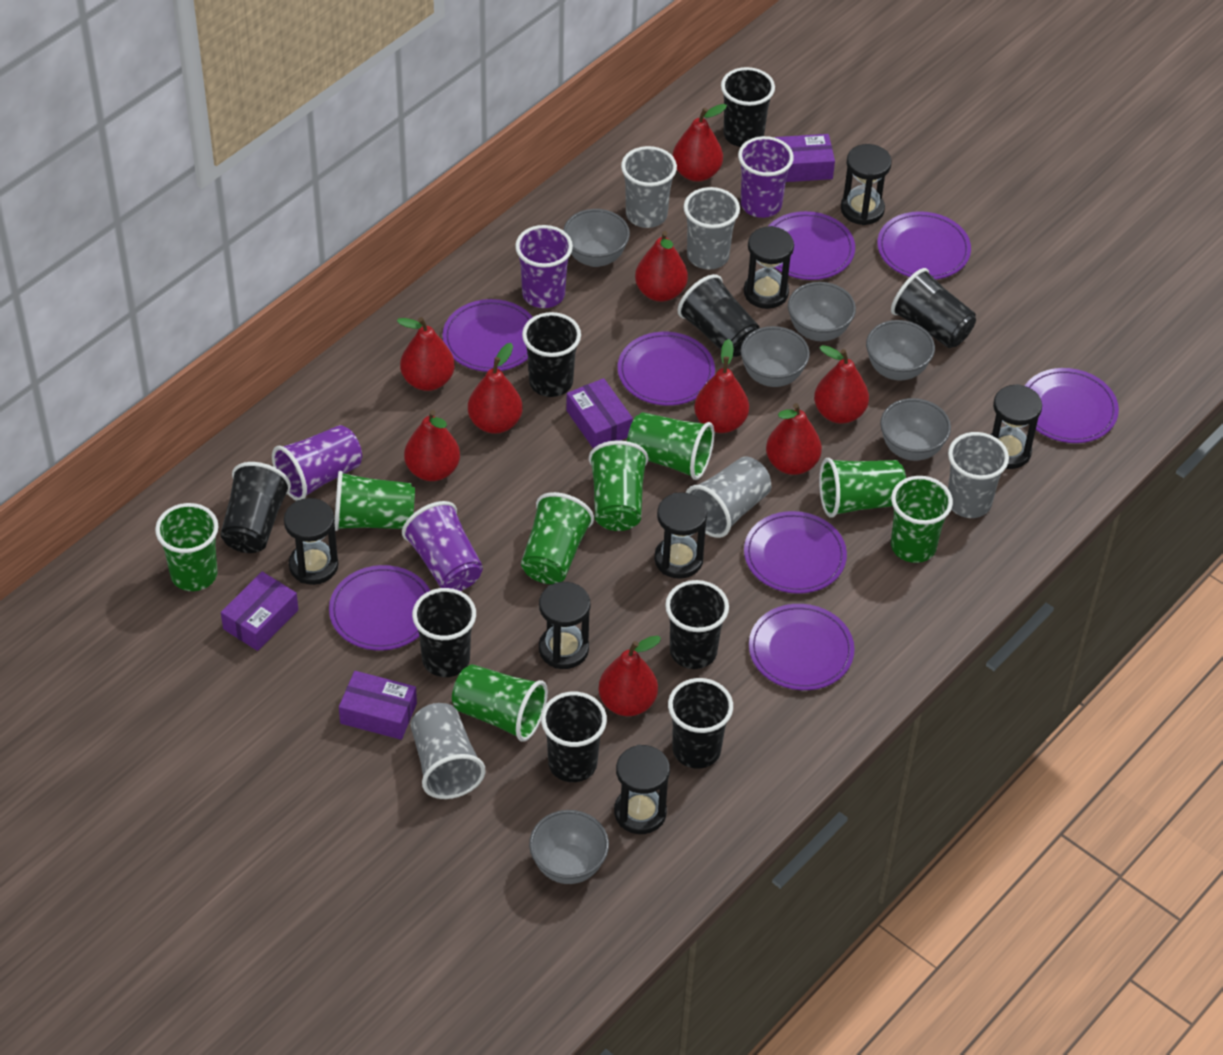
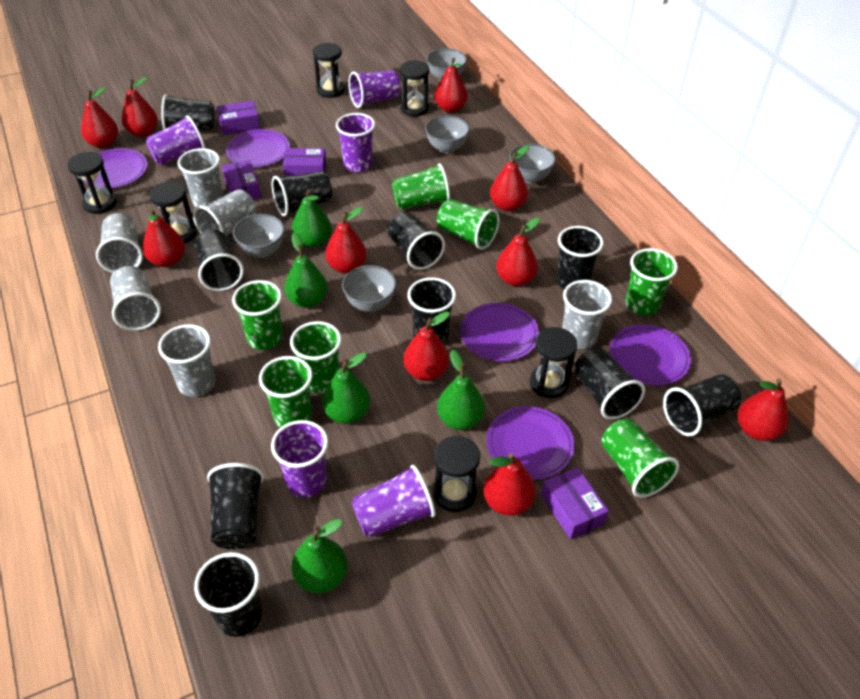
black cup: [221,462,291,553] [412,588,476,677] [522,312,581,397] [541,692,607,782] [665,580,729,669] [668,678,733,769] [677,274,760,357] [721,67,775,147] [891,268,976,348] = 9 -> [161,94,215,131] [194,230,244,291] [194,552,263,637] [207,463,264,549] [272,171,332,216] [387,211,445,270] [407,277,456,343] [556,226,604,289] [574,348,645,420] [663,374,741,436] = 10
black hourglass: [284,498,338,585] [539,582,590,669] [614,745,670,834] [654,492,707,579] [744,226,794,309] [841,144,892,225] [990,384,1042,469] = 7 -> [68,152,117,214] [150,181,196,244] [313,43,344,98] [400,60,429,116] [433,435,480,512] [530,327,577,398] = 6
green cup: [155,503,219,591] [334,471,415,531] [452,664,548,742] [521,492,594,584] [589,440,648,531] [627,412,715,480] [819,458,906,518] [891,476,953,563] = 8 -> [232,280,283,350] [259,356,312,428] [290,321,341,393] [392,163,450,210] [437,199,499,250] [601,419,679,498] [626,248,678,316] = 7
green pear: none = 0 -> [284,232,327,308] [291,519,348,594] [292,189,332,248] [322,352,370,424] [437,349,485,430] = 5
grey bowl: [529,810,609,884] [563,209,630,267] [741,326,810,387] [788,282,856,341] [866,320,935,381] [880,398,951,461] = 6 -> [233,214,285,258] [342,265,397,312] [425,115,470,154] [426,48,467,81] [509,144,556,184] = 5
grey cup: [411,703,486,799] [621,146,677,228] [684,187,740,270] [686,456,771,538] [948,432,1009,518] = 5 -> [96,213,143,273] [110,266,161,331] [158,324,216,397] [178,148,223,207] [193,189,256,236] [562,280,612,349] = 6
purple cup: [272,425,362,501] [402,501,483,591] [515,225,573,308] [738,136,794,218] = 4 -> [146,115,205,165] [271,420,328,498] [336,113,375,172] [348,70,401,108] [352,465,436,538] = 5
purple plate: [329,565,431,651] [442,299,533,372] [618,332,715,406] [744,511,847,594] [749,604,855,690] [768,211,855,280] [877,211,971,280] [1025,368,1119,443] = 8 -> [84,148,147,188] [226,129,290,167] [461,303,539,361] [486,406,575,479] [610,324,691,386] = 5
red pear: [397,317,455,391] [404,410,460,481] [468,343,523,434] [598,636,661,716] [635,231,688,302] [673,104,727,182] [694,339,749,433] [766,403,822,475] [814,345,869,424] = 9 -> [81,87,118,148] [122,77,158,137] [143,208,185,267] [325,207,366,274] [403,311,450,381] [434,58,468,113] [484,453,536,516] [490,145,529,211] [496,217,540,286] [738,379,789,441] = 10

